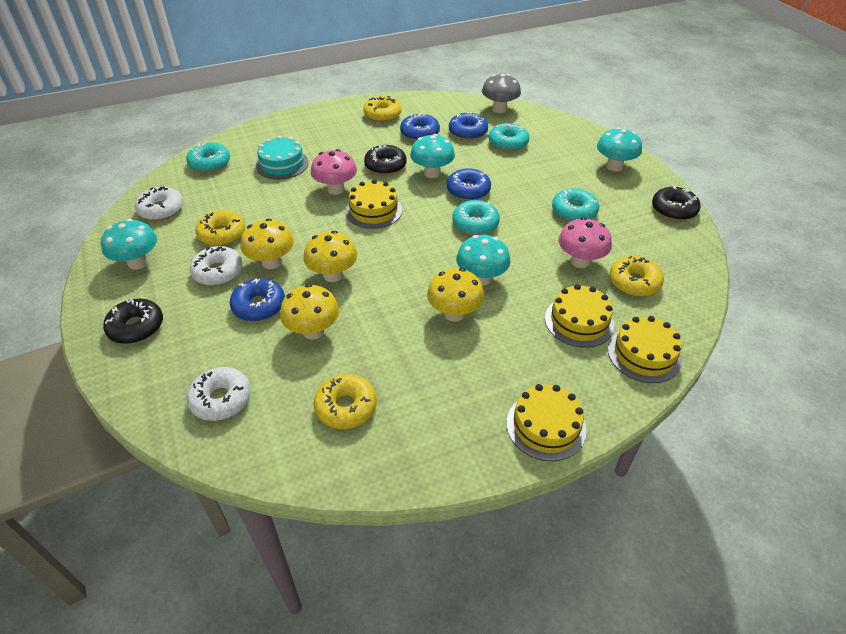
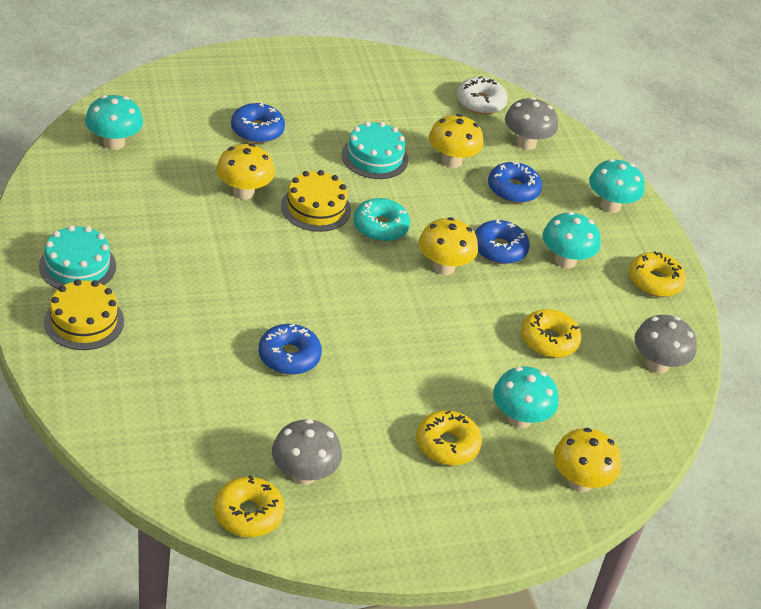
black donut: [103,299,163,344] [364,145,407,175] [652,185,701,221] = 3 -> none = 0
grey mushroom: [482,74,521,113] = 1 -> [272,419,342,485] [505,97,558,150] [635,315,697,374] = 3
pink mushroom: [311,149,357,195] [558,217,612,268] = 2 -> none = 0
turquoise cake: [256,136,309,180] = 1 -> [39,225,116,289] [341,121,408,179] = 2
turquoise donut: [186,142,230,173] [452,200,500,235] [489,123,529,151] [552,188,599,222] = 4 -> [353,198,410,242] = 1
white donut: [135,186,184,221] [187,367,251,421] [189,246,243,286] = 3 -> [457,76,508,114] = 1
yellow cake: [345,179,402,229] [506,384,587,461] [545,284,614,347] [608,316,682,383] = 4 -> [44,279,124,350] [281,170,351,232] = 2

